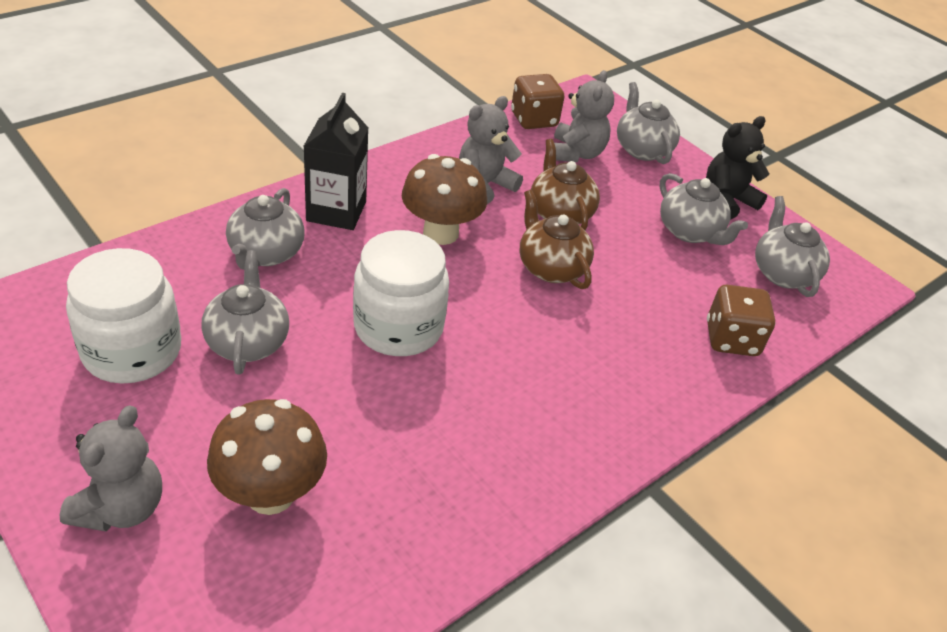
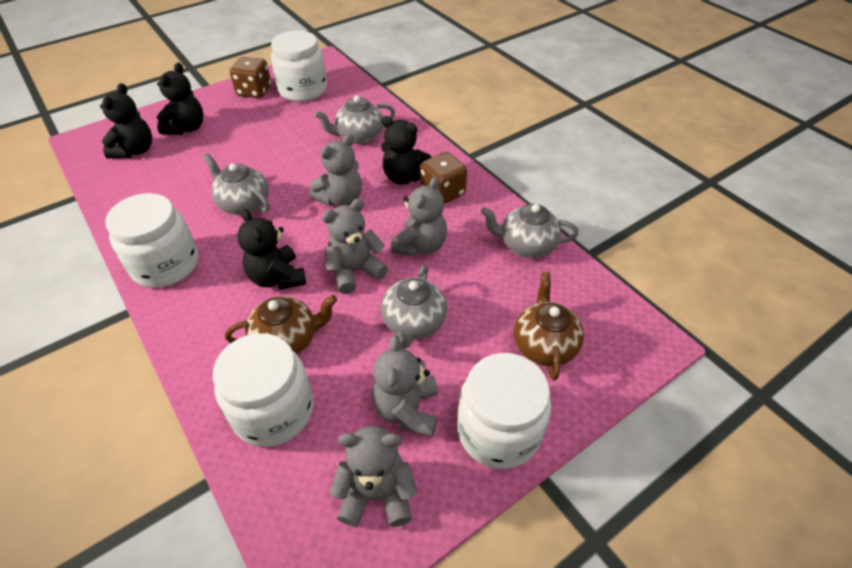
black carton: [304,93,368,230] = 1 -> none = 0
black teddy bear: [706,116,770,220] = 1 -> [100,83,152,158] [157,62,204,135] [237,208,306,290] [381,116,432,185] = 4
brown mushroom: [207,399,327,515] [402,154,487,245] = 2 -> none = 0
grey teapot: [201,250,289,375] [226,188,305,270] [617,82,680,164] [660,173,748,245] [755,196,830,297] = 5 -> [203,153,270,215] [315,95,395,144] [381,265,447,349] [481,204,579,258] = 4
grey teddy bear: [60,405,162,531] [459,96,523,204] [554,70,614,162] = 3 -> [310,134,362,206] [322,199,388,294] [329,426,417,527] [372,335,438,437] [391,176,447,257] = 5
white jar: [66,248,181,383] [353,230,449,356] = 2 -> [106,193,198,288] [213,333,313,447] [271,30,327,102] [457,353,551,469] = 4

